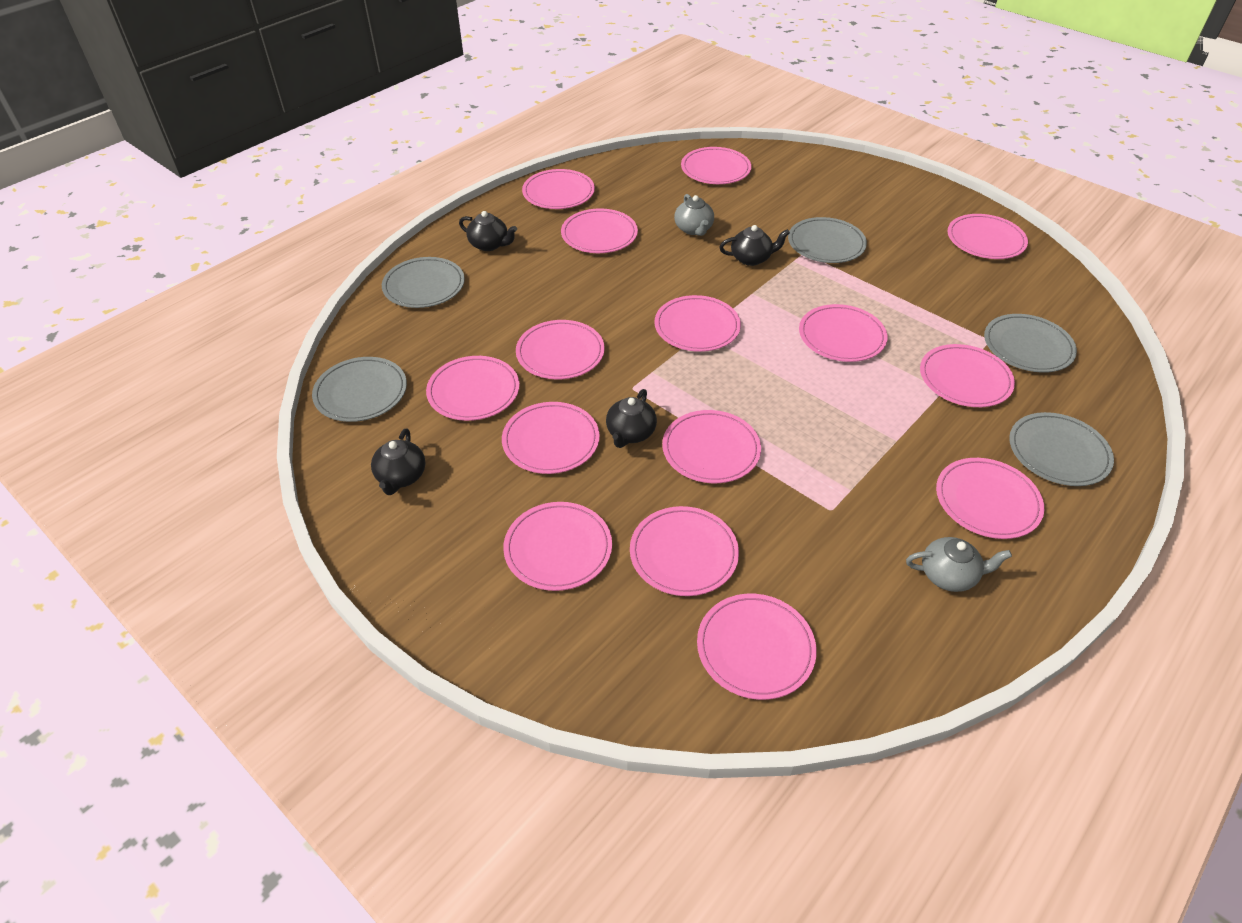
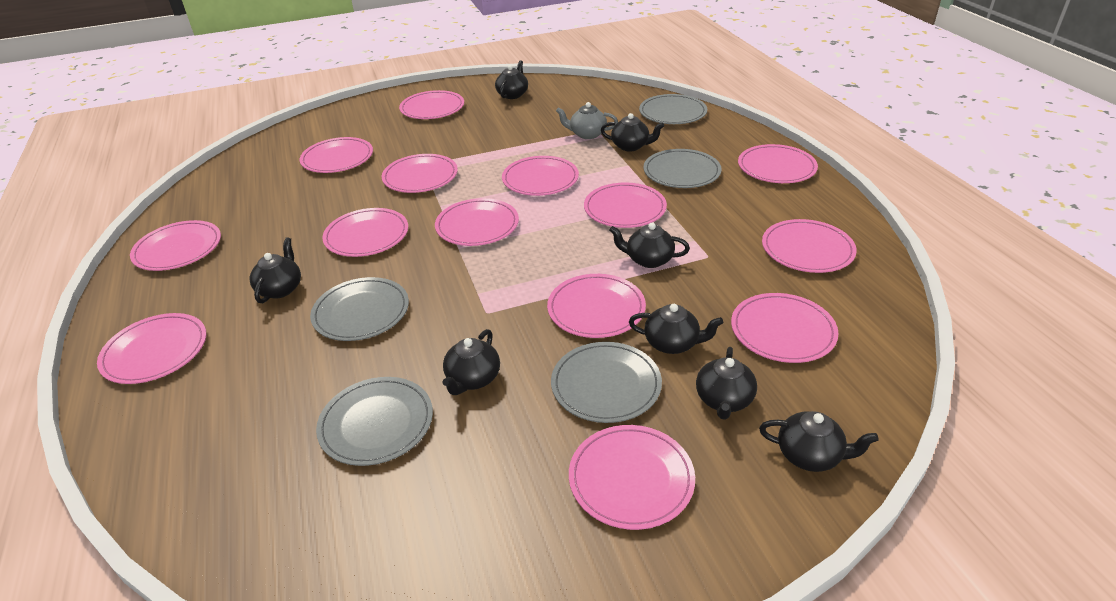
black teapot: [371,429,426,495] [459,211,517,251] [606,389,657,448] [719,225,790,266] = 4 -> [250,237,301,303] [442,329,500,395] [495,61,528,99] [601,113,664,151] [609,223,690,268] [629,304,723,354] [696,347,757,420] [759,411,879,472] = 8
grey teapot: [674,194,714,236] [906,537,1012,592] = 2 -> [556,102,618,139] = 1
pink plate: [426,356,519,421] [502,402,600,474] [503,502,612,591] [516,320,605,380] [522,169,595,209] [561,209,638,253] [630,506,739,596] [655,295,741,352] [662,410,761,483] [681,147,751,184] [697,594,817,700] [799,304,887,362] [920,344,1015,407] [936,458,1044,539] [948,214,1028,259] = 15 -> [97,313,206,384] [130,220,221,271] [300,137,373,173] [322,208,408,257] [382,154,458,193] [399,90,464,119] [435,198,519,246] [502,156,579,196] [547,274,646,338] [569,425,695,530] [584,182,667,228] [731,293,839,363] [738,144,818,183] [762,219,857,273] = 14

